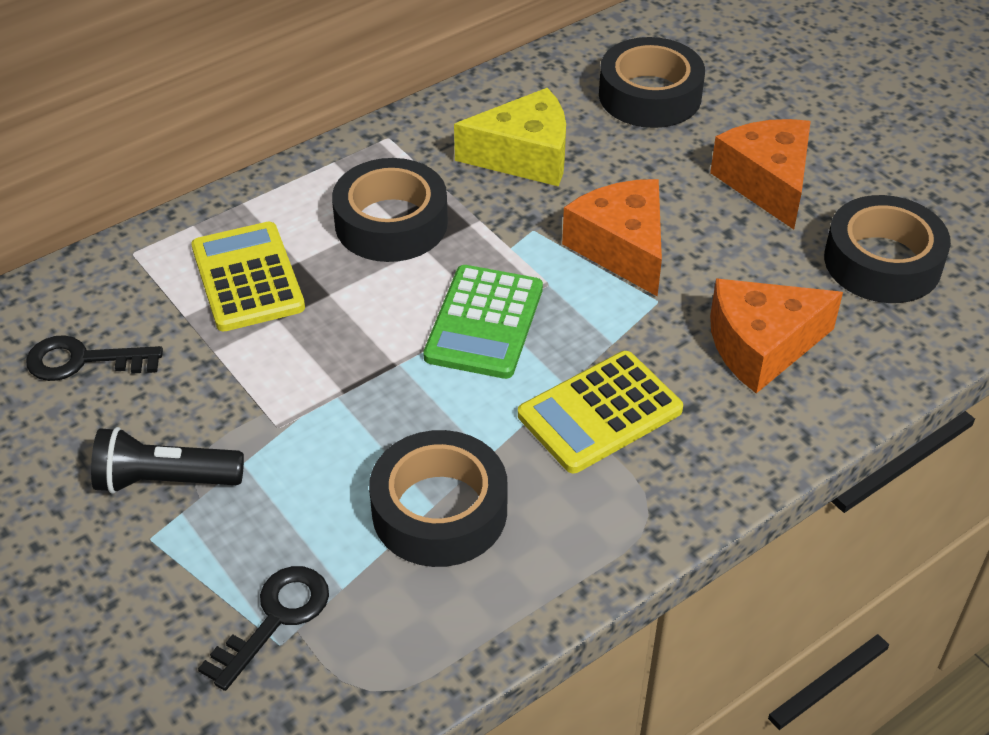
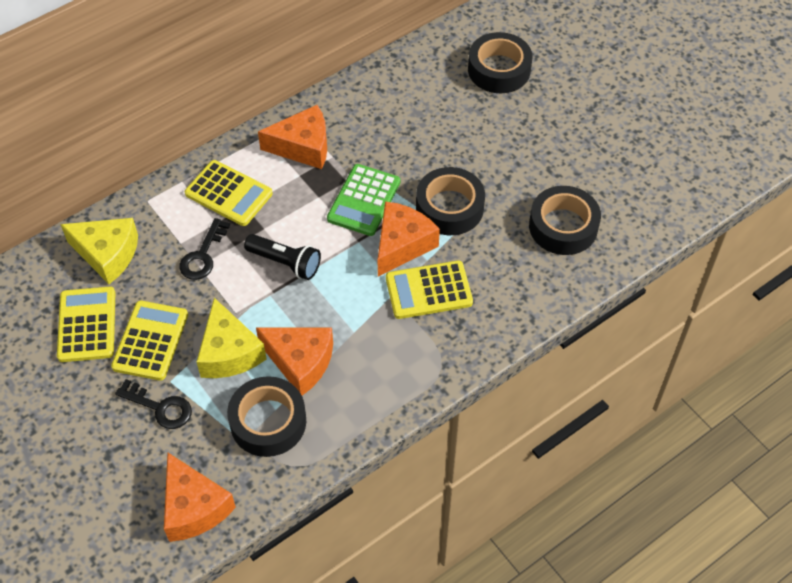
orange cheese: [562,179,662,297] [710,119,811,229] [710,278,843,393] = 3 -> [164,453,236,542] [256,327,333,395] [258,105,327,169] [378,201,440,276] = 4
yellow calculator: [191,222,305,332] [518,351,683,473] = 2 -> [57,287,115,362] [111,301,188,381] [185,160,273,226] [386,261,473,319] = 4
yellow cheese: [454,88,566,186] = 1 -> [60,218,138,284] [197,298,267,378] = 2

